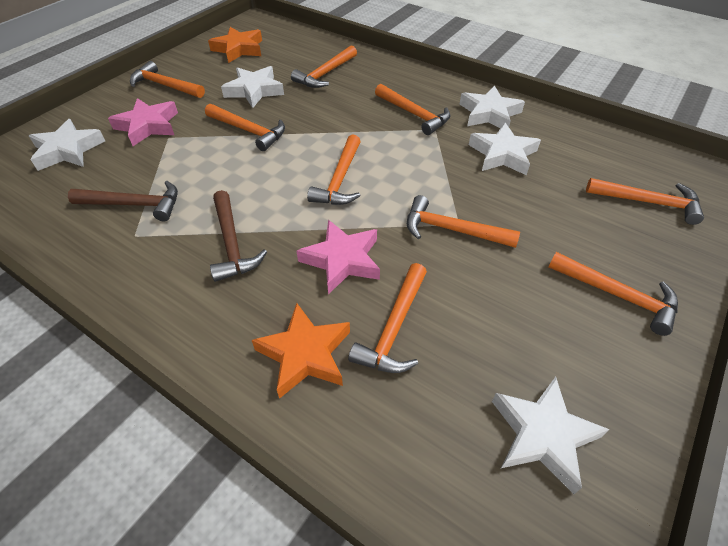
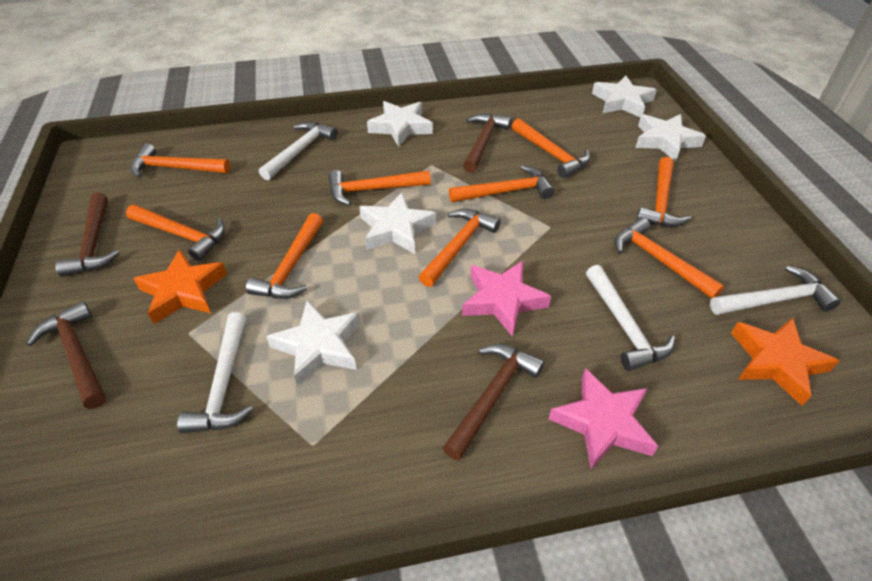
brown hammer: [68,181,178,222] [210,190,267,282] = 2 -> [27,301,106,409] [55,192,119,277] [443,344,545,461] [463,113,511,173] = 4
white hammer: none = 0 -> [177,312,253,433] [259,122,337,180] [586,265,675,371] [710,266,841,315] = 4

